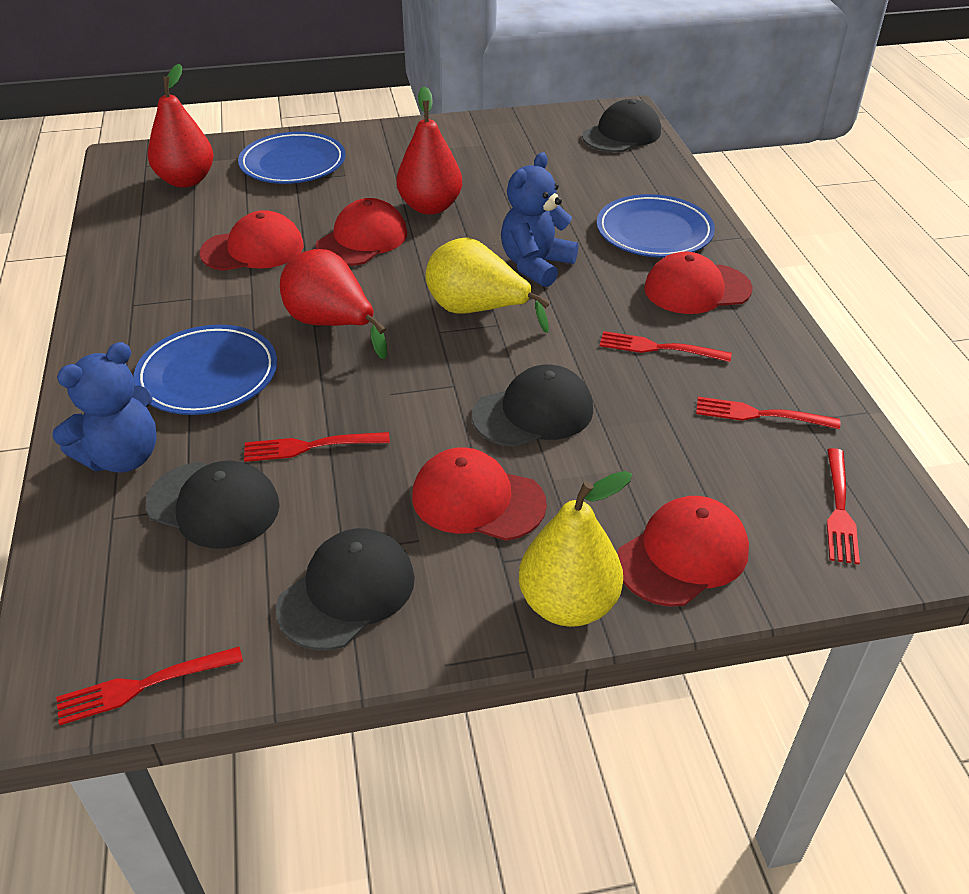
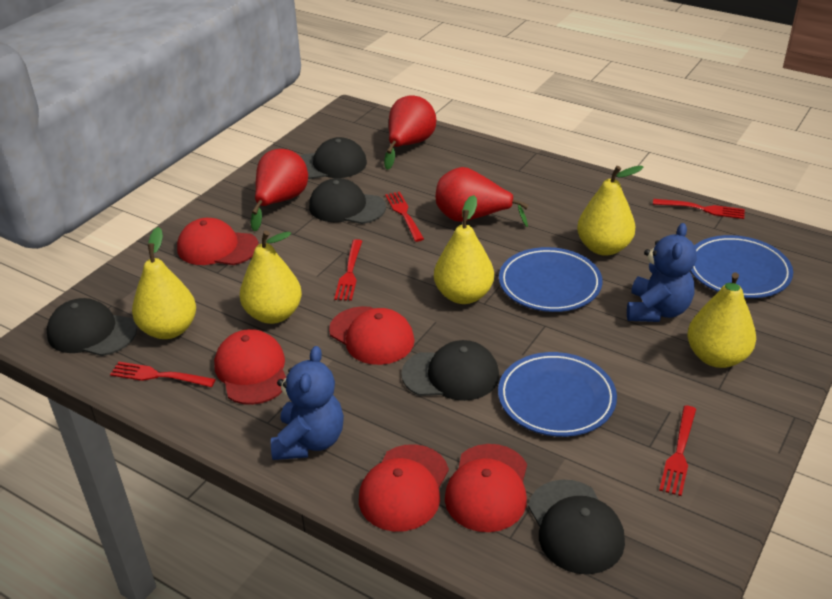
black cap: [145,461,280,548] [276,528,415,650] [472,364,593,447] [582,99,661,152] = 4 -> [47,298,137,356] [300,137,367,179] [309,178,386,224] [401,340,499,401] [528,480,625,574] = 5
yellow pear: [426,237,550,333] [519,471,632,627] = 2 -> [132,227,196,339] [240,231,302,324] [434,195,494,304] [577,165,644,256] [687,273,756,368] = 5

